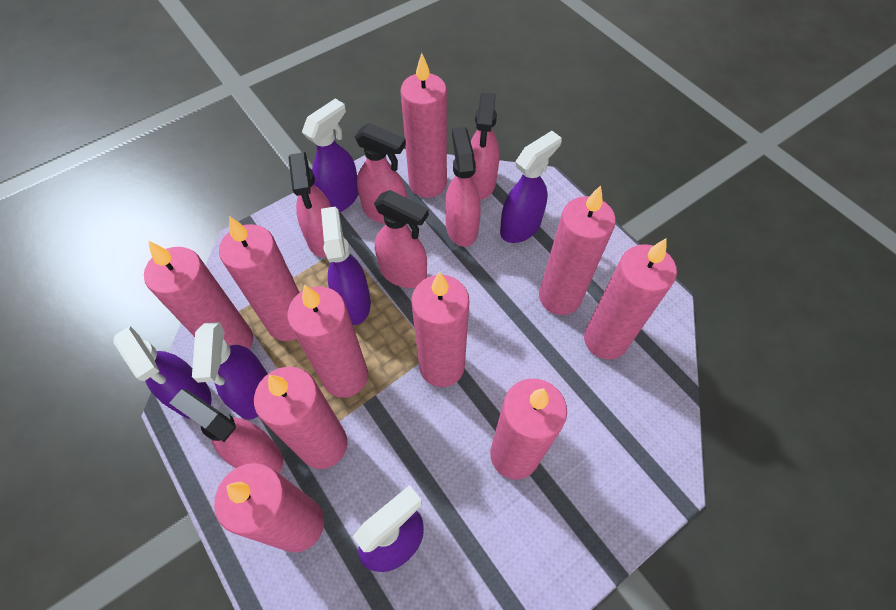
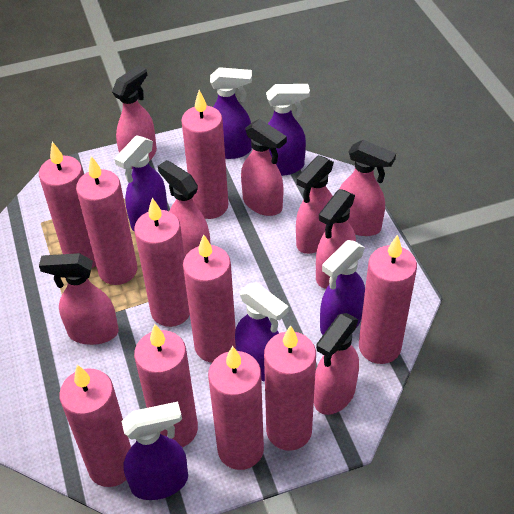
pink spray bottle: [169,389,283,473] [288,152,331,257] [354,123,407,224] [374,190,429,288] [445,127,481,247] [471,93,499,199] = 6 -> [39,253,119,345] [112,65,157,161] [158,160,210,257] [241,119,287,216] [296,155,334,254] [314,313,359,415] [316,189,356,289] [339,140,396,236] = 8

